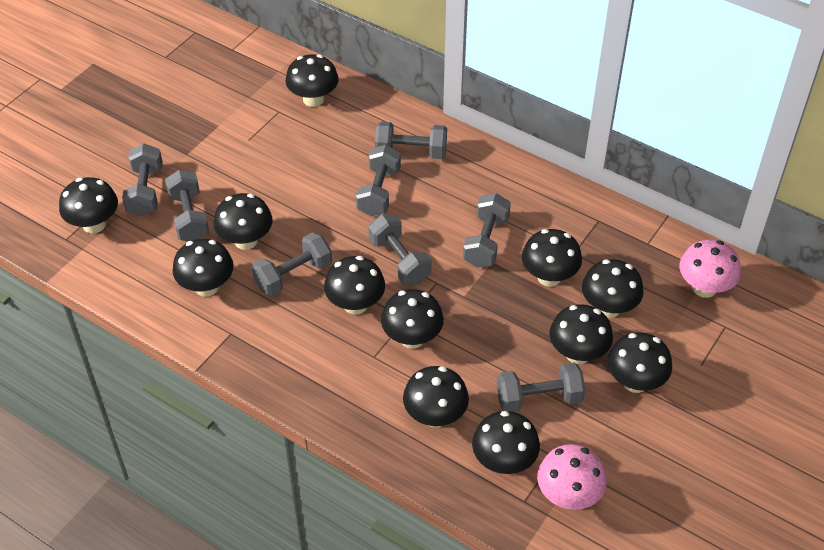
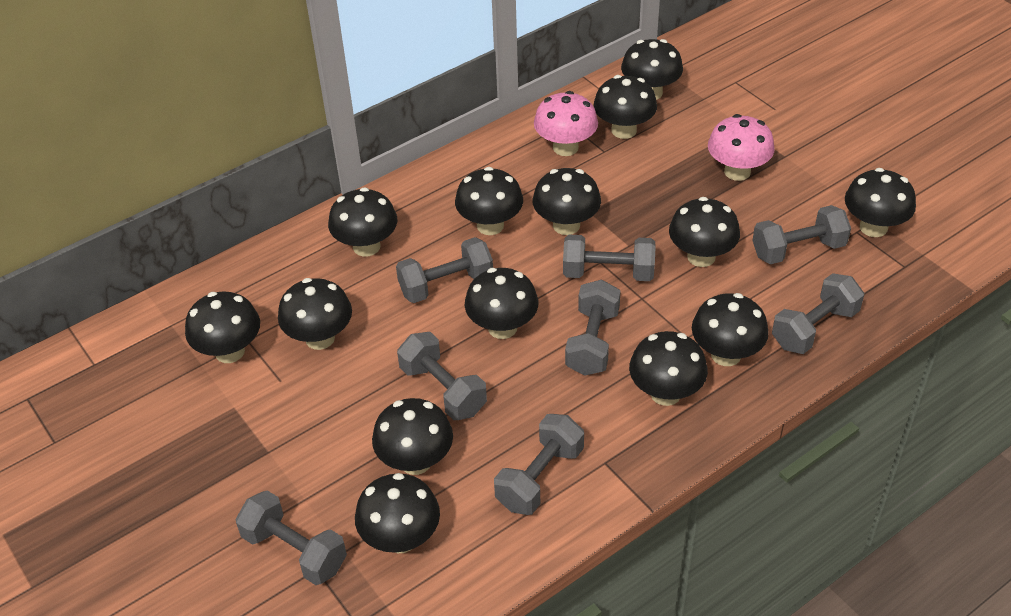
black mushroom: [59,177,118,233] [172,239,234,296] [214,193,272,250] [286,54,339,107] [324,256,385,315] [381,289,444,349] [403,366,469,428] [472,411,540,474] [522,229,582,287] [550,304,613,364] [582,259,644,318] [608,332,672,393] = 12 -> [185,291,260,363] [278,278,352,350] [328,187,397,257] [355,473,440,553] [372,398,453,475] [455,167,523,235] [465,268,539,339] [533,168,601,235] [593,75,657,139] [621,39,683,100] [629,331,708,406] [669,197,740,267] [692,293,769,366] [845,168,916,237] = 14

